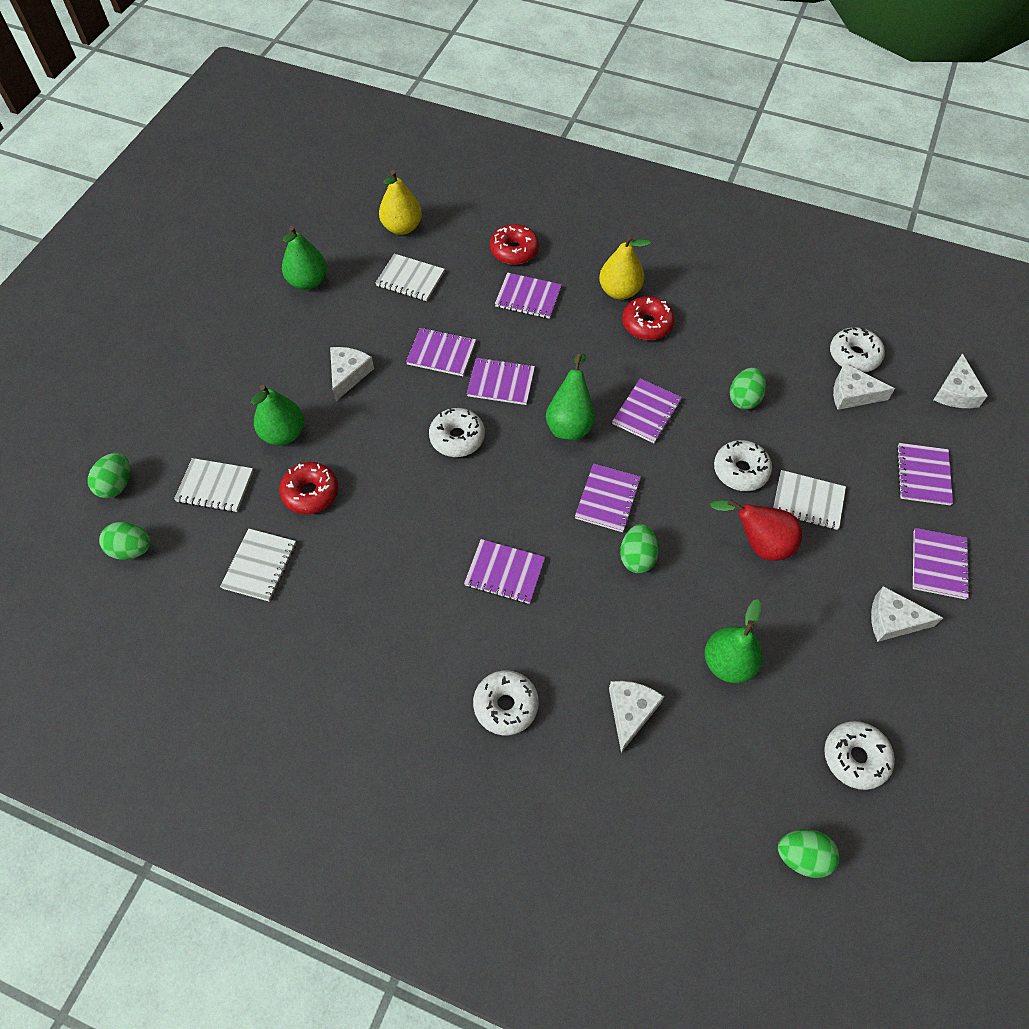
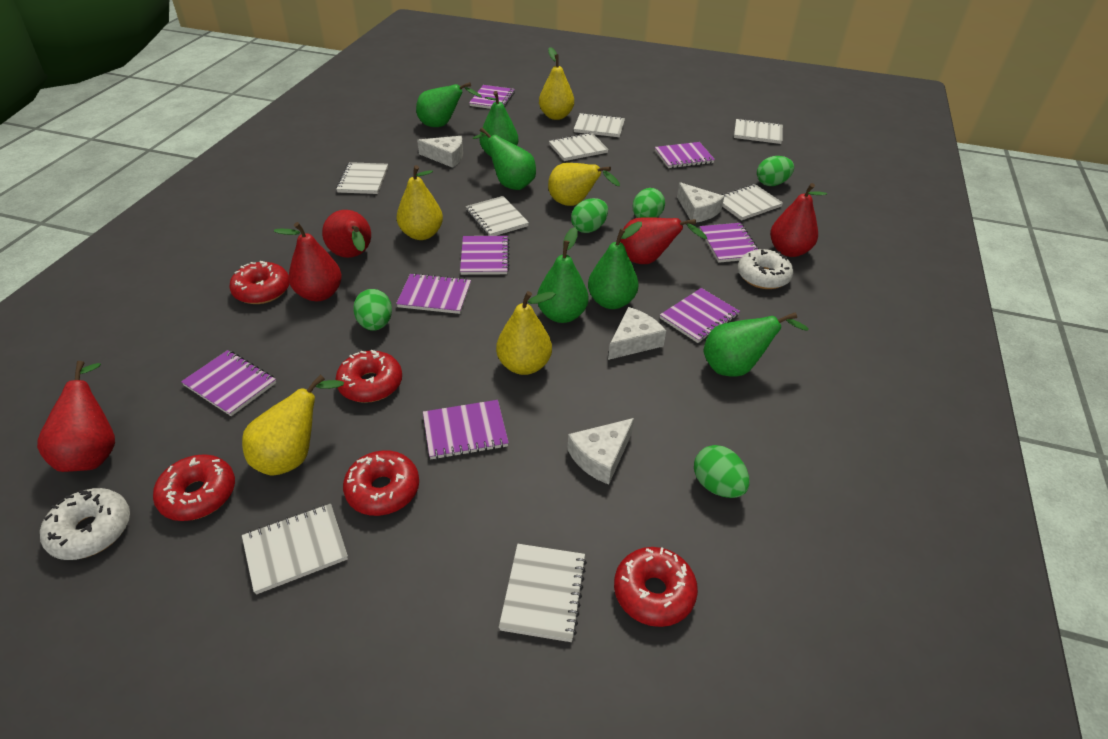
green pear: [251,385,304,445] [282,226,327,290] [546,354,595,440] [705,599,763,683] = 4 -> [416,82,482,127] [473,128,536,190] [479,91,518,156] [537,227,588,323] [588,222,642,309] [703,312,809,376] = 6
red donut: [279,462,338,514] [490,224,539,265] [622,296,674,340] = 3 -> [153,454,235,521] [229,261,290,304] [335,350,402,403] [343,450,419,516] [614,547,698,627] = 5
red pear: [710,499,802,561] = 1 -> [37,361,115,472] [274,222,342,301] [322,210,371,258] [620,218,707,264] [770,183,827,257] = 5
white cheese: [330,347,374,401] [609,681,664,753] [833,363,895,410] [871,586,943,642] [933,353,988,408] = 5 -> [417,136,463,168] [567,418,634,485] [608,307,666,360] [677,182,724,222] = 4
white donut: [429,408,485,457] [473,670,539,735] [714,440,772,491] [824,721,895,790] [830,327,885,372] = 5 -> [40,488,130,560] [738,249,793,289] = 2
white notebook: [174,458,253,512] [220,529,296,602] [376,254,445,301] [773,470,846,530] = 4 -> [242,504,348,595] [336,162,388,194] [466,196,529,236] [499,544,587,642] [549,133,609,161] [574,113,625,137] [722,184,783,220] [734,118,783,144] = 8
yellow pear: [379,170,422,235] [599,235,651,300] = 2 -> [242,374,344,476] [397,165,443,240] [496,291,555,375] [539,47,574,120] [548,163,620,206] = 5

